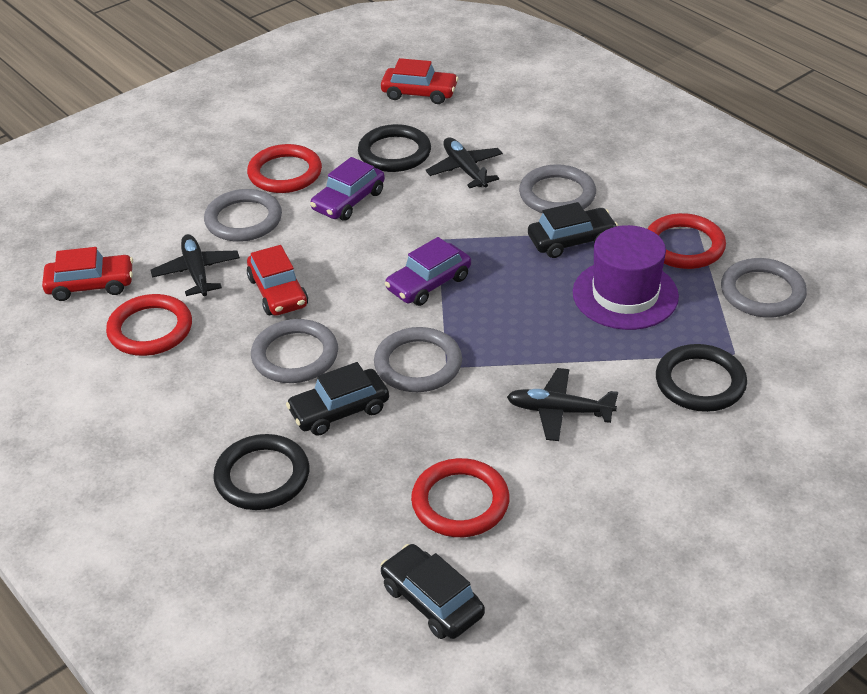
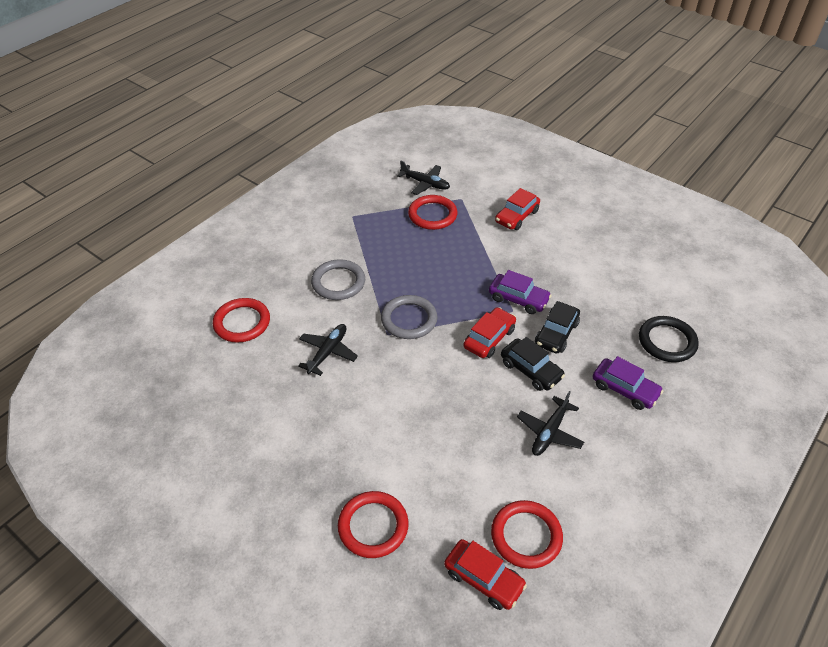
black car: [286,362,389,436] [381,544,485,639] [528,202,618,258] = 3 -> [501,337,565,391] [535,301,580,354] = 2
black ring: [213,434,309,510] [358,124,431,172] [656,344,747,412] = 3 -> [639,316,699,362] = 1
grey ring: [204,189,282,242] [251,319,338,383] [374,327,462,392] [519,164,596,213] [721,258,807,318] = 5 -> [311,259,365,300] [381,295,437,339] = 2
purple hat: [573,225,679,330] = 1 -> none = 0

